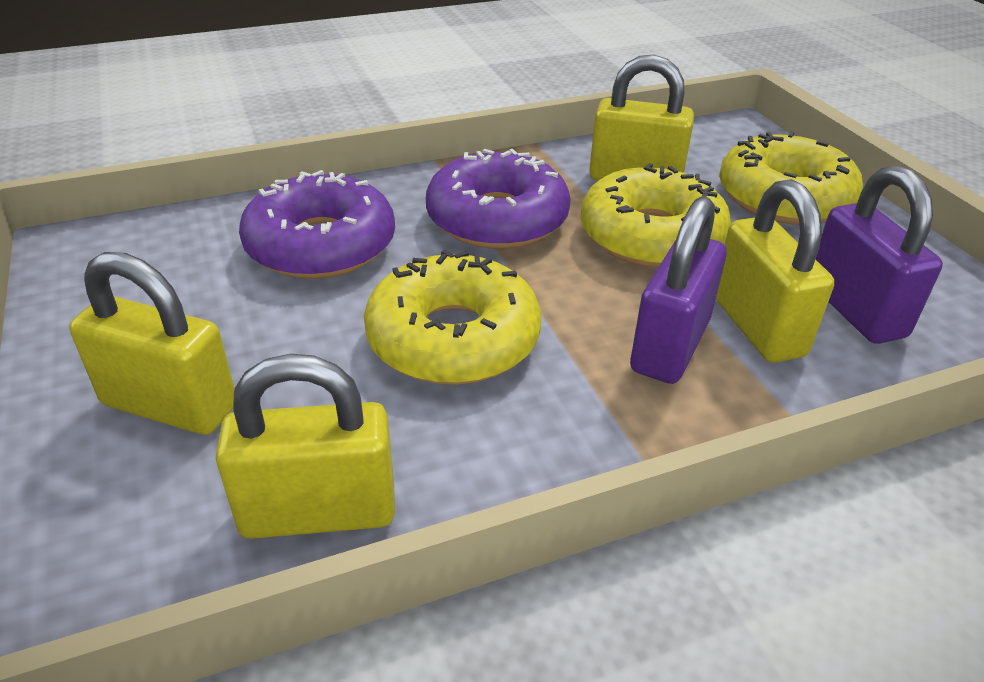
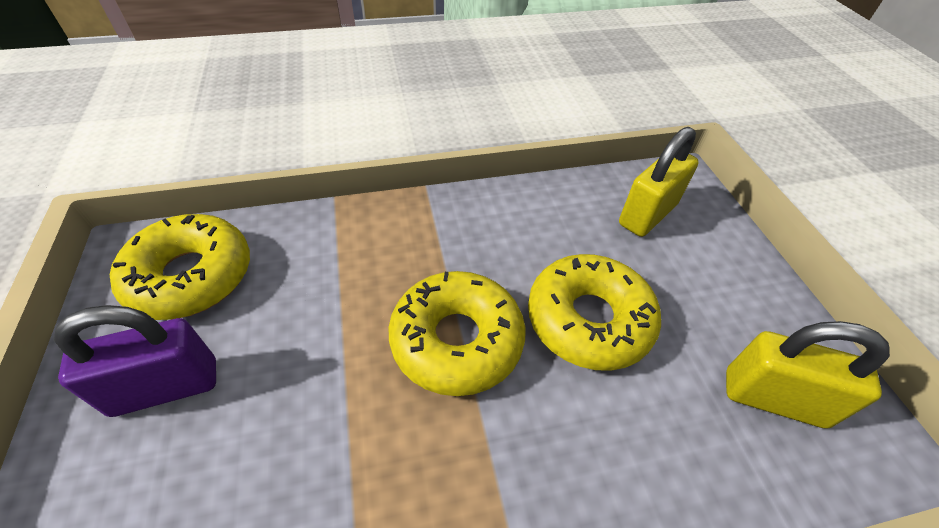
purple donut: [239,170,395,279] [426,149,570,249] = 2 -> none = 0
purple padlock: [630,196,727,384] [816,165,943,344] = 2 -> [54,305,216,417] = 1
yellow padlock: [69,252,235,435] [216,354,395,539] [589,55,694,180] [716,179,834,363] = 4 -> [619,127,699,237] [726,321,890,429] = 2

